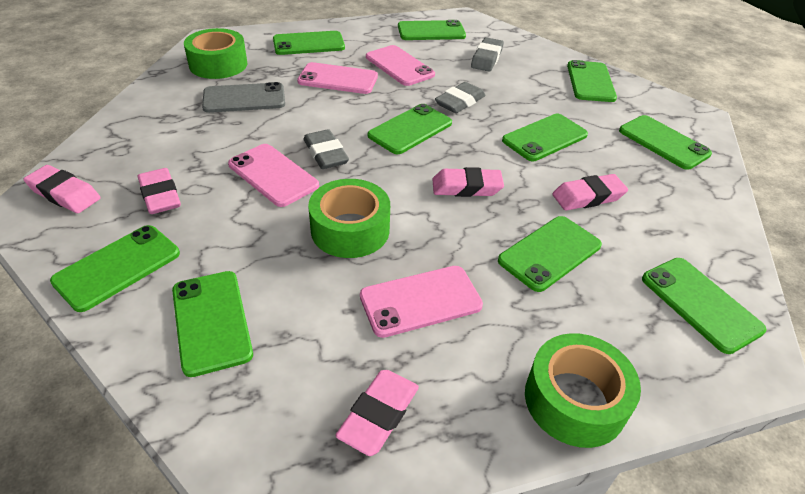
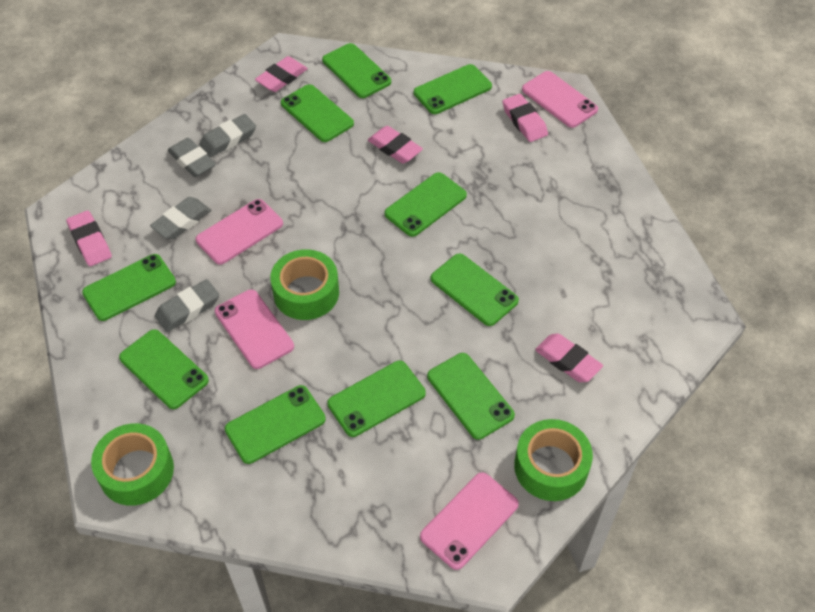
grey eraser: [303,129,349,169] [435,82,486,113] [471,37,504,72] = 3 -> [150,197,211,239] [155,279,219,332] [168,138,216,177] [199,114,256,157] = 4
grey phone: [202,82,285,113] = 1 -> none = 0

